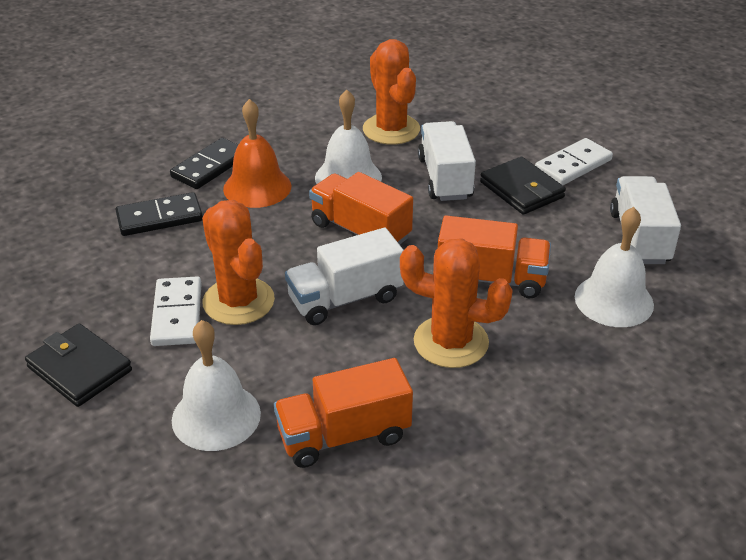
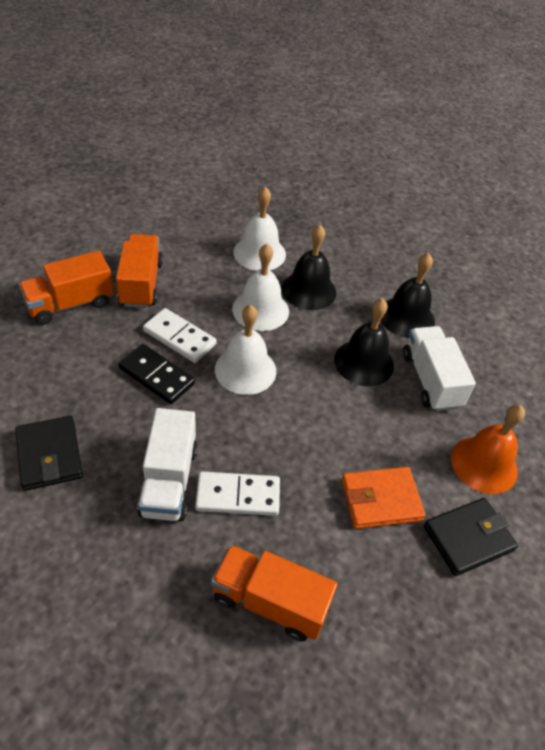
black bell: none = 0 -> [282,225,336,310] [334,298,394,386] [380,253,435,338] = 3
black domino: [116,192,203,236] [170,138,238,189] = 2 -> [118,344,195,404] = 1
orange cactus: [202,200,275,325] [363,39,420,145] [400,238,513,368] = 3 -> none = 0
orange wallet: none = 0 -> [342,467,425,529] = 1
white truck: [285,228,404,325] [418,121,476,201] [610,176,681,264] = 3 -> [137,408,198,521] [403,326,476,412] = 2

